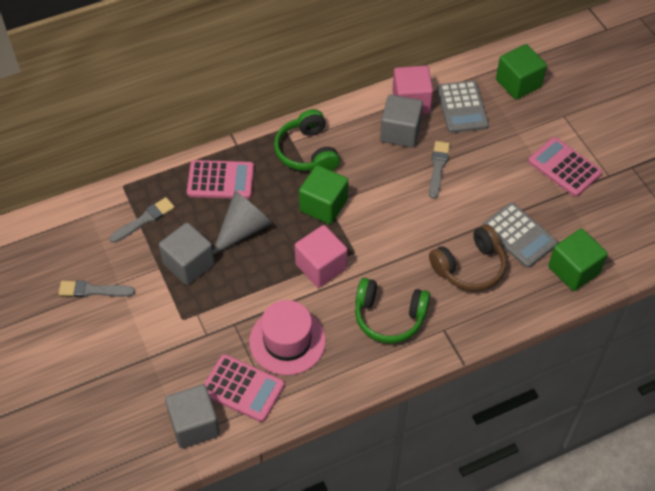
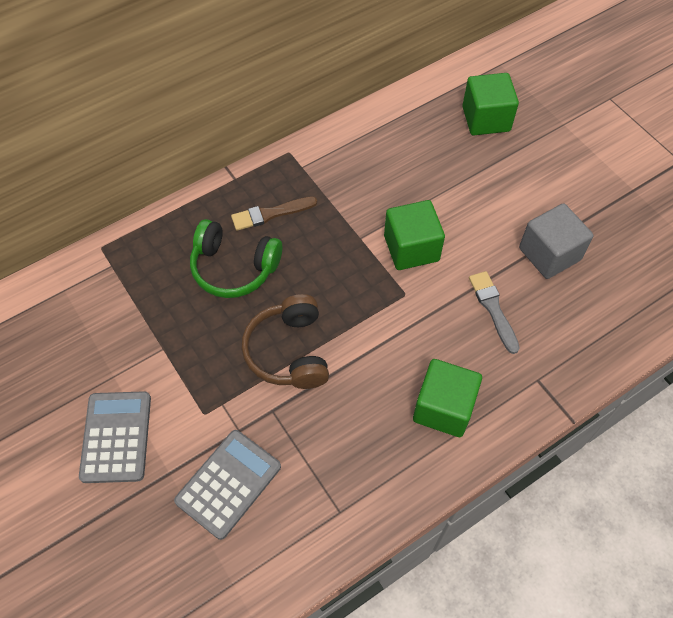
brown brush: none = 0 -> [231,196,317,231] = 1
green headphones: [274,109,340,171] [355,278,430,343] = 2 -> [190,219,282,298] = 1
grey brush: [58,280,135,297] [109,197,175,243] [429,141,450,199] = 3 -> [469,271,519,354] = 1
grey cone: [213,191,272,255] = 1 -> none = 0
grey cube: [159,222,215,285] [165,384,220,448] [380,95,423,148] = 3 -> [519,203,594,279] = 1
pink calculator: [187,160,254,199] [204,354,285,422] [528,137,602,197] = 3 -> none = 0
pink cube: [295,225,348,288] [392,66,433,114] = 2 -> none = 0
pink hat: [249,300,326,375] = 1 -> none = 0

